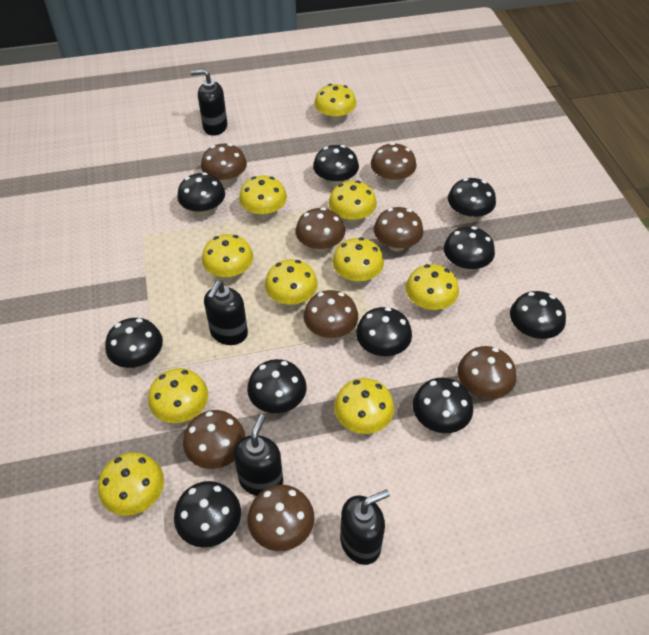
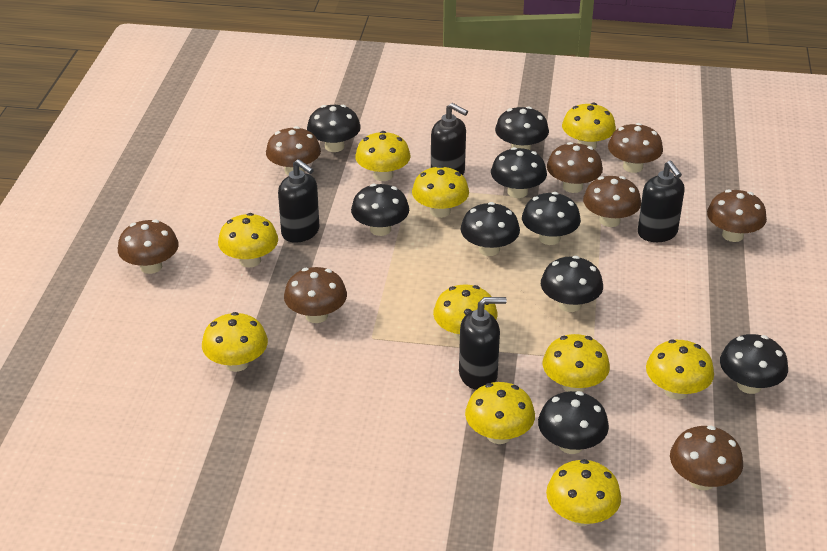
black mushroom: [105,318,163,368] [174,481,241,547] [177,173,225,216] [247,359,307,413] [313,145,359,187] [356,307,412,356] [413,378,473,433] [444,226,495,272] [448,178,496,221] [510,291,566,339] = 10 -> [307,105,361,152] [351,184,409,236] [460,202,520,256] [491,147,547,198] [495,106,549,150] [522,192,581,245] [538,391,609,454] [541,256,603,312] [720,334,788,394] = 9

